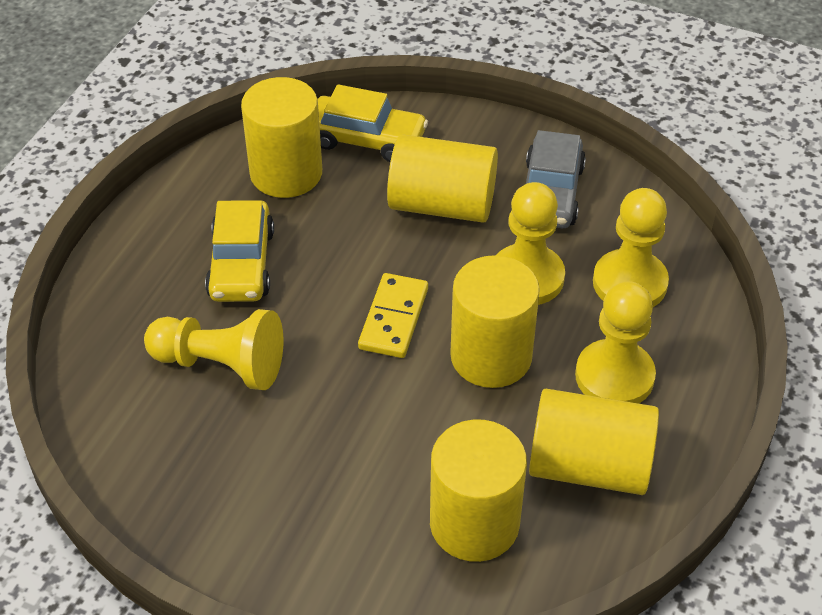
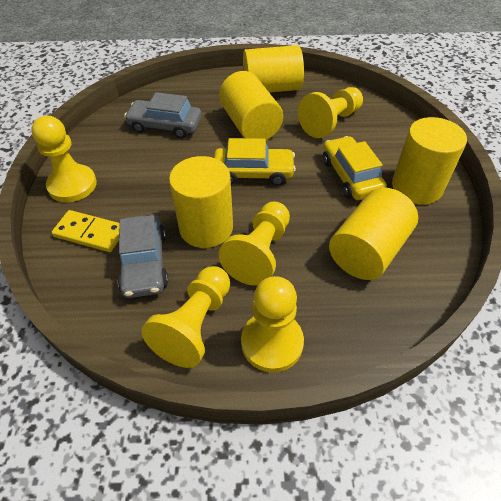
grey car: [526,130,586,228] = 1 -> [118,215,168,298] [124,92,202,139] = 2
yellow pawn: [144,309,284,390] [496,182,565,305] [575,281,656,404] [593,188,669,307] = 4 -> [31,116,97,202] [141,266,230,368] [219,202,290,285] [241,276,304,373] [298,87,363,138] = 5

